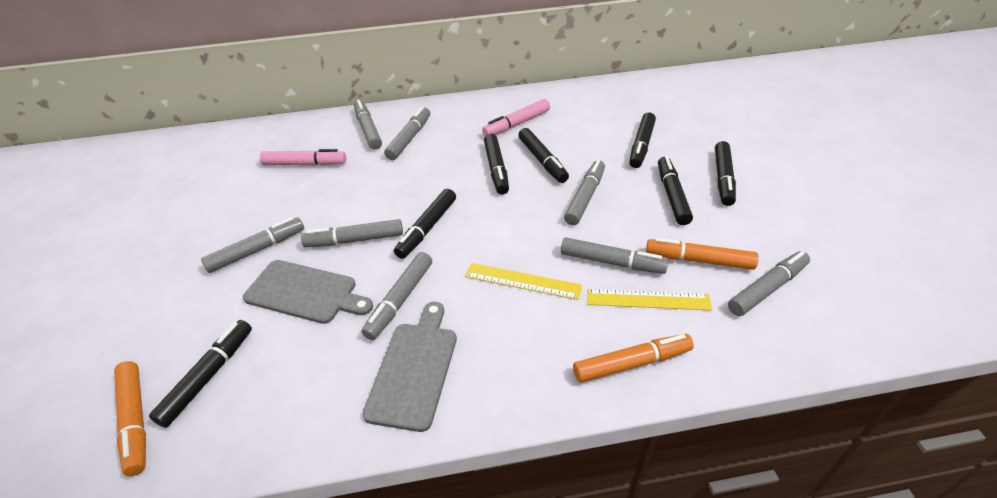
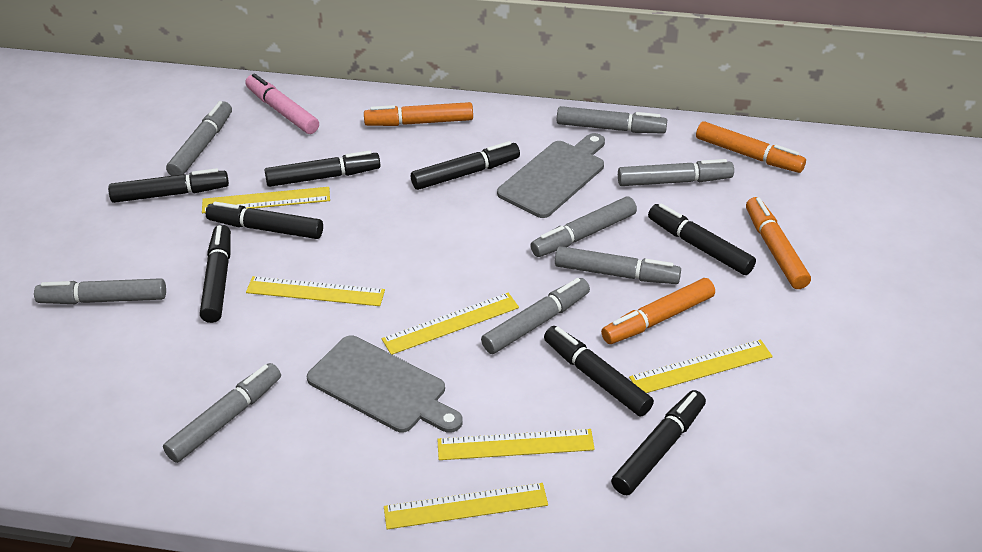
black marker: [149,320,252,428] [394,189,456,259] [484,134,509,194] [518,128,569,183] [629,112,656,168] [658,156,693,225] [715,141,736,206] = 7 -> [108,168,229,203] [200,225,231,323] [206,202,323,239] [264,150,380,187] [411,141,520,190] [544,326,654,417] [611,390,706,495] [648,203,756,275] = 8
orange marker: [114,361,146,476] [573,334,694,383] [646,238,759,270] = 3 -> [364,102,473,126] [601,278,715,344] [696,121,806,173] [746,197,811,289] = 4
pink marker: [260,149,346,166] [482,99,550,136] = 2 -> [245,73,319,134] = 1
yellow ruler: [465,263,582,300] [587,289,712,310] = 2 -> [202,187,330,213] [246,276,385,306] [382,293,519,355] [384,483,548,529] [437,429,595,460] [629,340,773,393] = 6

